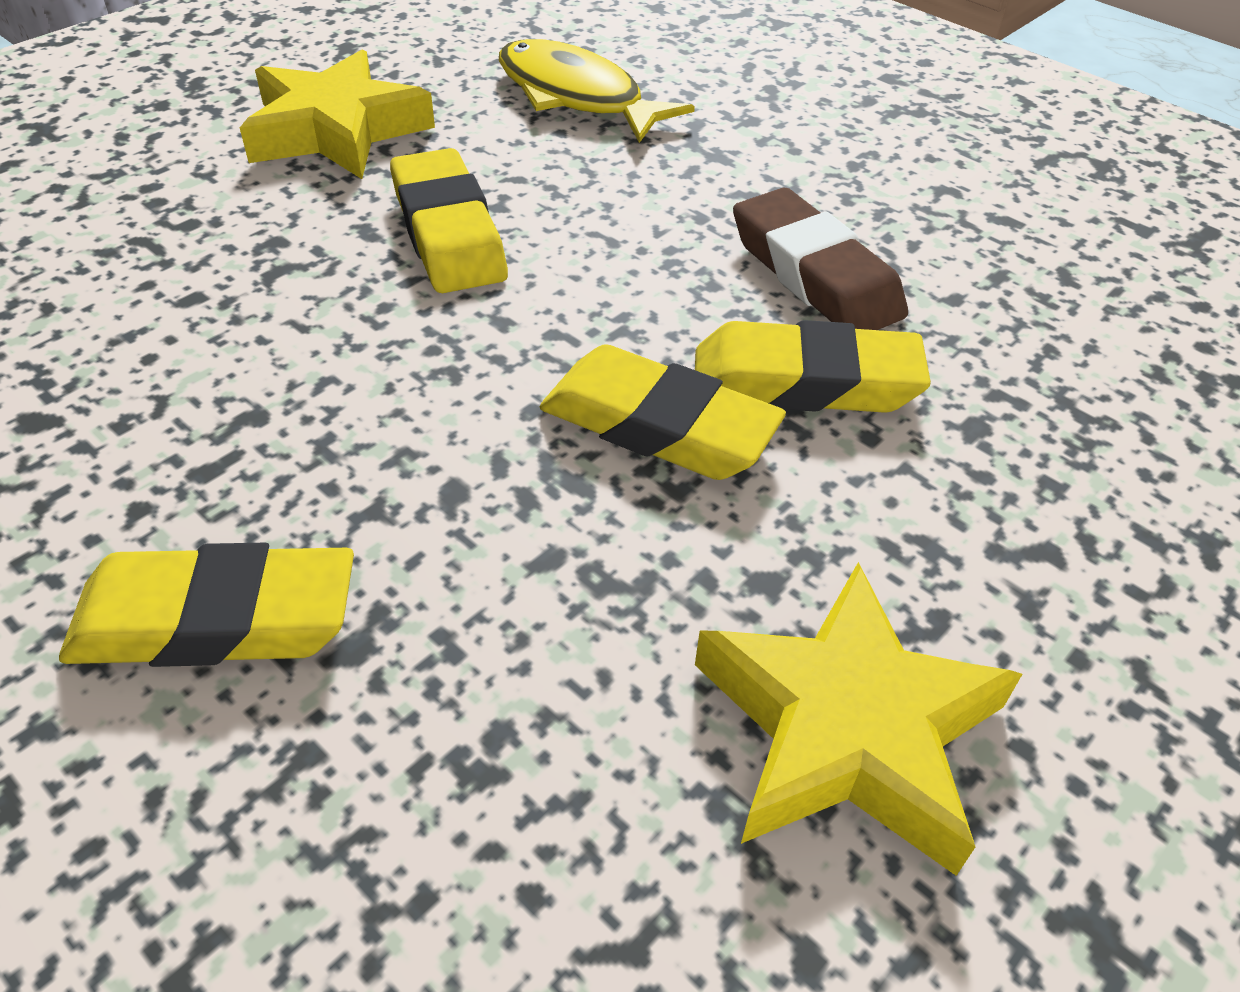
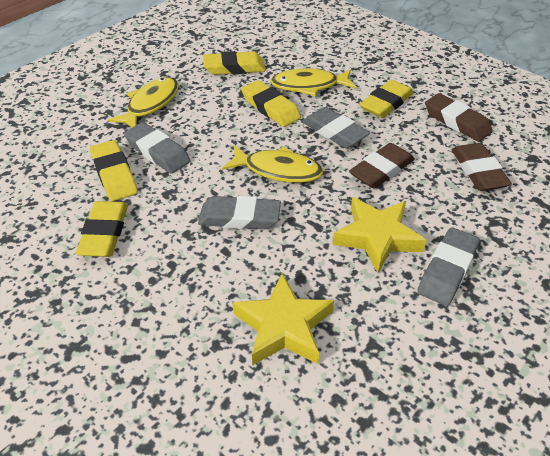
brown eraser: [733,188,908,330] = 1 -> [349,143,415,189] [425,93,493,142] [452,143,512,191] = 3
grey eraser: none = 0 -> [124,122,191,174] [198,196,281,230] [302,107,370,148] [417,227,480,306] = 4
yellow eraser: [59,543,354,667] [390,148,508,293] [540,344,786,480] [695,320,931,413] = 4 -> [76,201,128,257] [90,140,138,201] [203,51,266,75] [241,80,301,127] [360,80,413,118] = 5
yellow fish: [499,39,695,143] = 1 -> [108,77,179,128] [222,145,323,183] [270,69,356,96] = 3

